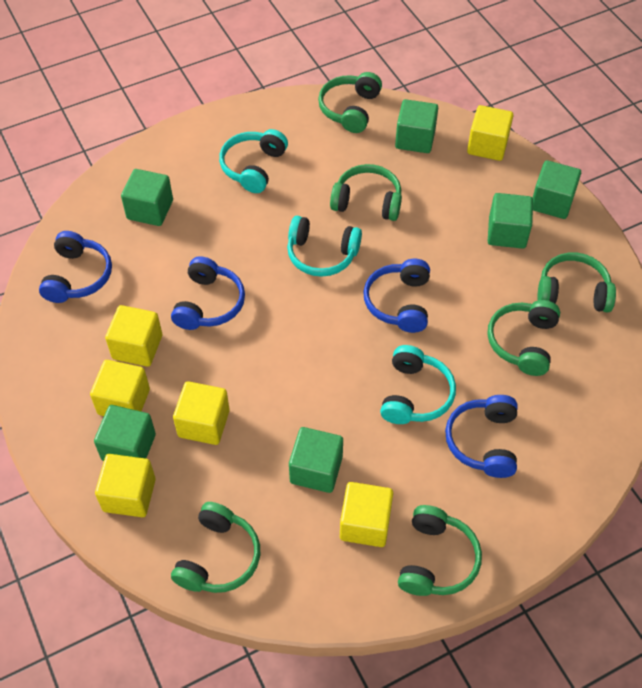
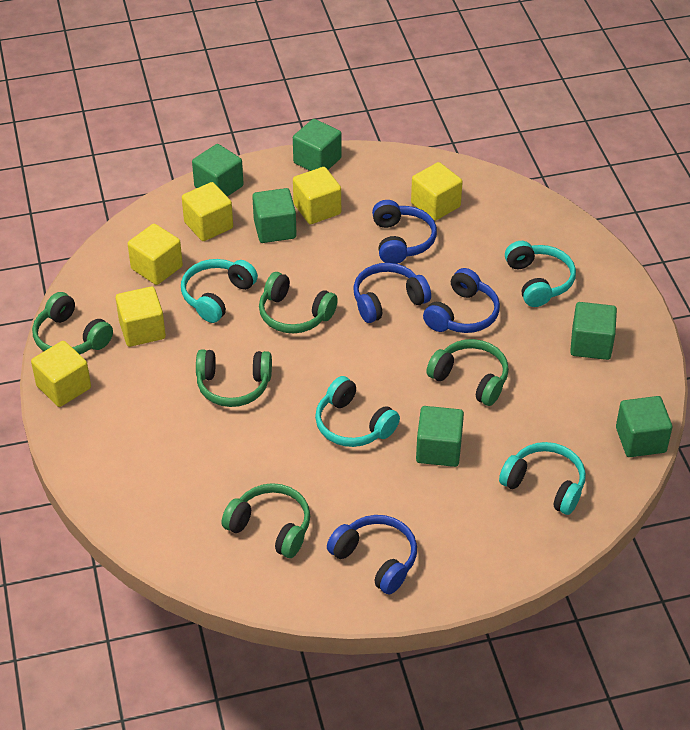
green headphones: [171,502,260,593] [318,72,382,133] [330,164,402,221] [398,505,482,596] [488,300,560,376] [537,252,616,312] = 6 -> [32,292,113,354] [196,349,272,407] [222,483,310,558] [259,272,338,333] [426,339,509,406] = 5
turquoise headphones: [219,129,288,193] [287,216,362,277] [380,345,456,424] = 3 -> [181,259,258,323] [315,376,400,447] [499,442,586,515] [505,241,576,307] = 4

